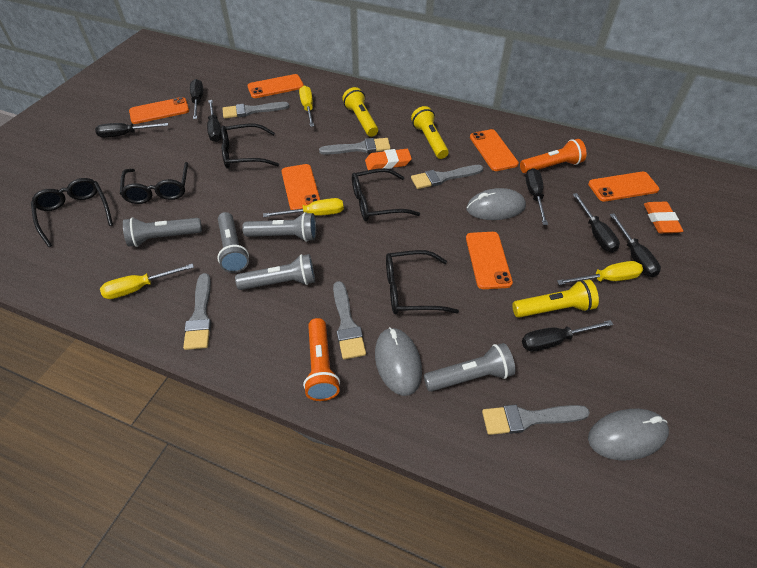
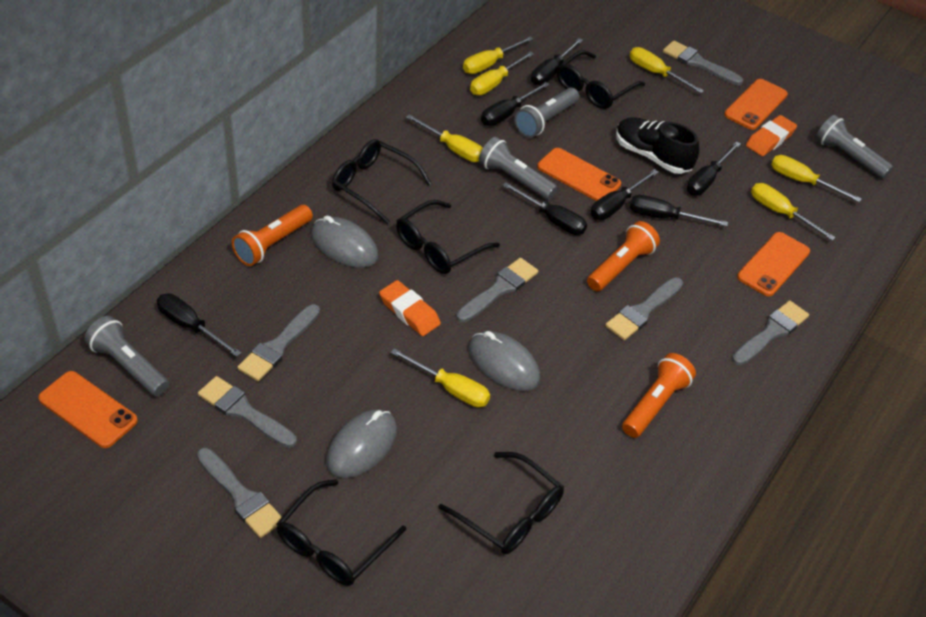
black shoe: none = 0 -> [616,117,699,174] = 1
grey brush: [183,273,211,350] [222,102,289,118] [319,138,391,155] [333,281,366,359] [411,165,483,189] [482,405,590,435] = 6 -> [197,448,282,538] [198,376,297,448] [237,304,320,381] [457,258,538,322] [605,277,683,340] [663,41,743,85] [732,300,809,365] = 7
grey flashlight: [123,217,202,247] [217,212,249,273] [235,254,315,290] [242,212,316,242] [424,343,516,392] = 5 -> [85,316,169,396] [479,137,558,200] [514,88,579,138] [816,115,893,179] = 4
orange flashlight: [303,318,340,401] [520,139,586,173] = 2 -> [232,205,313,266] [587,221,660,291] [622,353,696,438] = 3
orange phone: [129,97,189,124] [247,74,304,98] [282,164,320,210] [466,232,513,289] [470,129,519,171] [588,172,659,202] = 6 -> [38,371,138,448] [537,148,621,201] [724,79,788,130] [737,232,810,296] = 4
yellow flashlight: [342,87,378,137] [411,106,449,159] [512,279,599,318] = 3 -> none = 0
yellow screwdriver: [100,264,194,299] [263,198,344,217] [299,86,314,127] [557,261,643,285] = 4 -> [390,348,490,407] [406,114,483,162] [463,37,533,74] [470,51,534,95] [630,47,704,93] [751,183,836,241] [771,155,862,202] = 7

